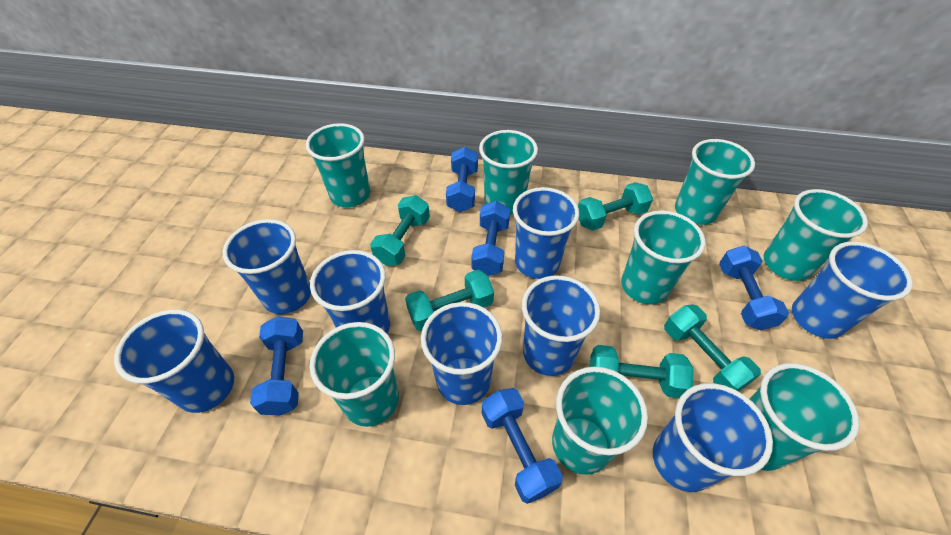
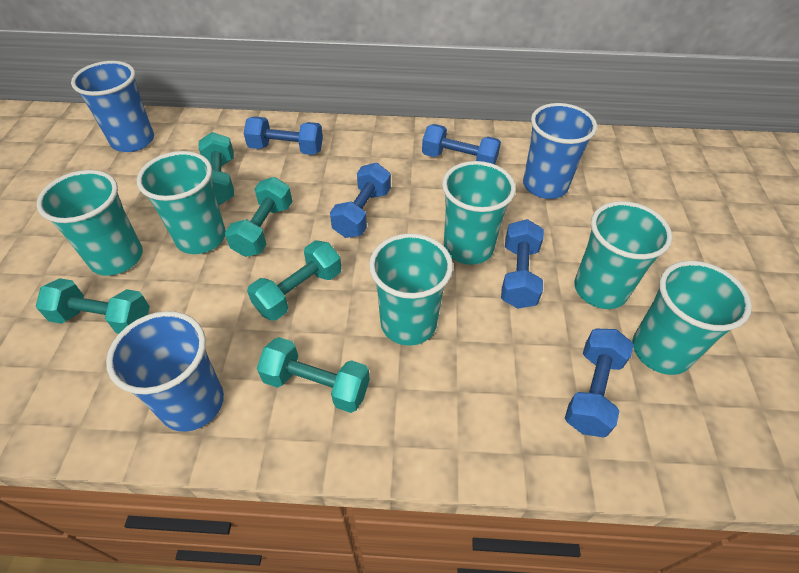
blue cup: [114,310,234,413] [223,219,311,314] [310,250,390,333] [421,302,502,405] [513,187,579,279] [522,275,600,376] [653,383,773,492] [792,242,913,339] = 8 -> [71,61,154,152] [106,311,224,432] [523,103,597,199] = 3
turquoise cup: [306,123,370,208] [310,322,399,427] [479,130,538,214] [552,367,648,475] [621,210,705,305] [675,139,755,225] [749,363,859,471] [764,189,868,281] = 8 -> [37,170,143,276] [137,151,226,254] [369,233,453,346] [442,161,516,265] [574,201,672,309] [633,261,752,375] = 6

